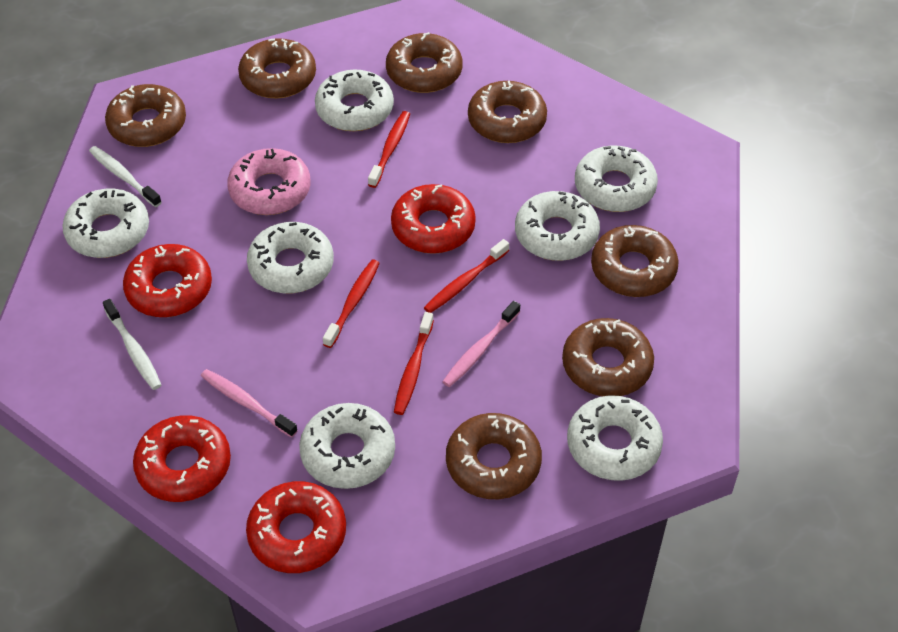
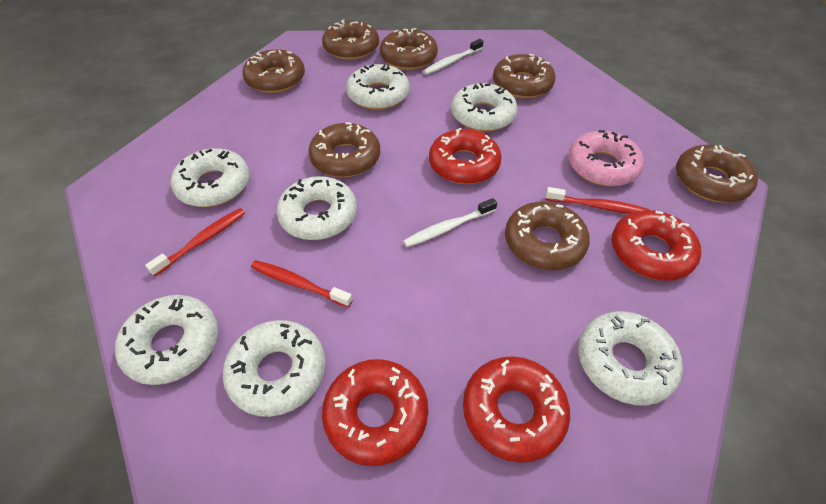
pink toothbrush: [201,369,298,437] [442,301,520,387] = 2 -> none = 0
red toothbrush: [323,260,380,348] [368,111,410,188] [394,312,434,415] [424,239,509,313] = 4 -> [145,208,245,276] [251,260,352,307] [545,187,649,214] = 3

